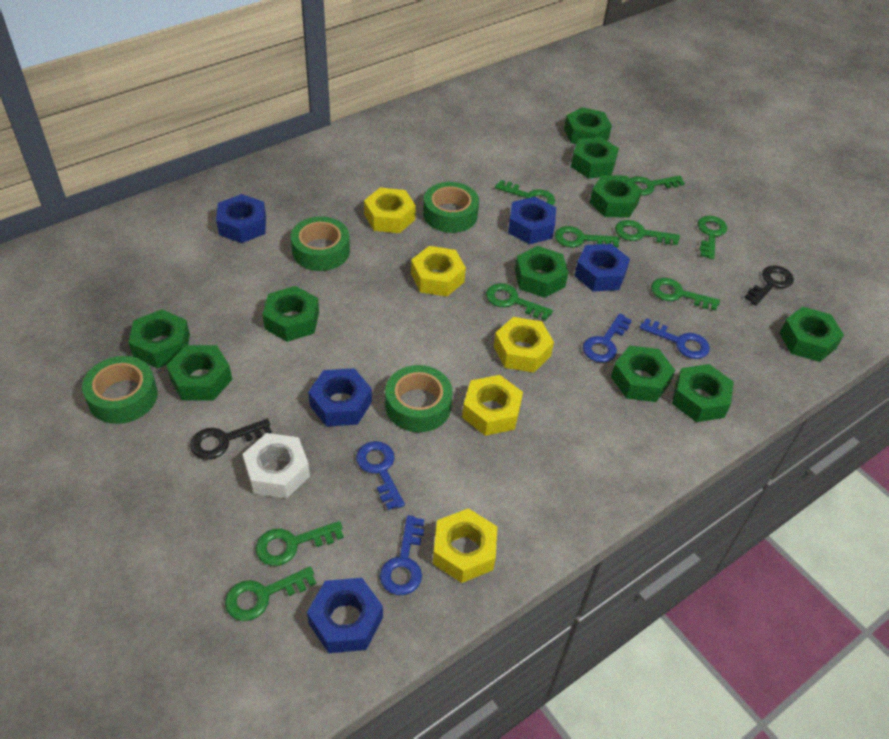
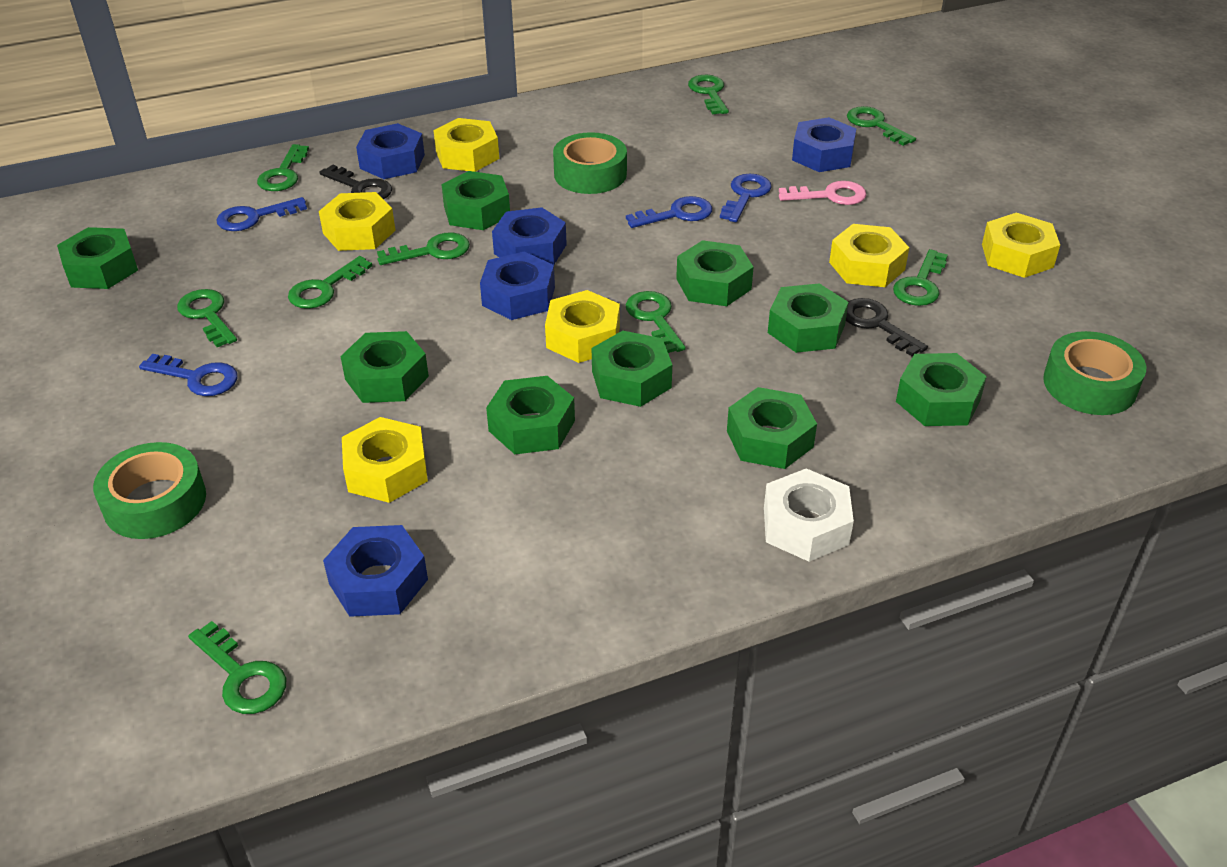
green nut: [128,309,190,368] [166,345,232,401] [262,286,319,342] [515,246,568,298] [564,107,612,144] [571,137,619,178] [590,175,642,218] [611,346,675,402] [672,364,734,422] [779,307,844,362] = 10 -> [57,227,138,289] [340,331,429,403] [441,171,510,230] [486,376,575,454] [592,331,672,407] [676,240,753,306] [727,387,817,469] [768,283,849,353] [896,353,987,426] = 9
green tape: [82,356,158,424] [291,216,350,271] [385,365,453,432] [423,182,479,233] = 4 -> [93,442,206,539] [553,132,627,194] [1043,331,1146,415] = 3
pink key: none = 0 -> [779,181,866,205] = 1
yellow nut: [364,188,416,233] [411,246,466,296] [433,508,497,583] [462,375,523,436] [494,317,554,373] = 5 -> [319,192,396,251] [342,417,428,503] [433,118,499,172] [545,290,620,363] [829,224,909,287] [982,213,1060,278] = 6

